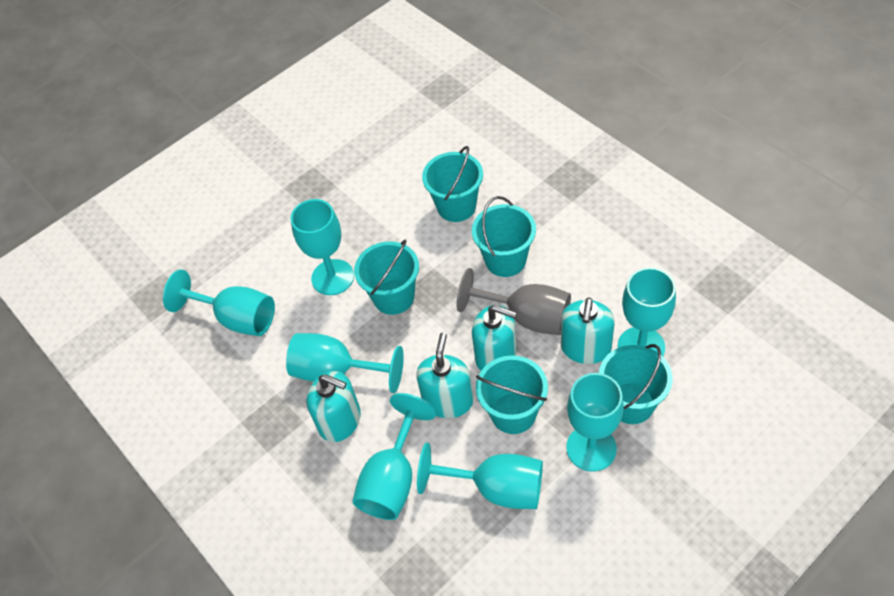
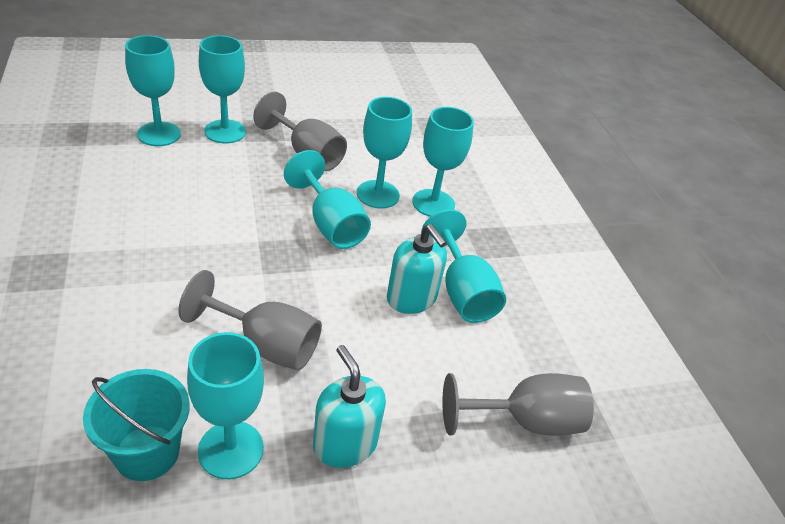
grey goblet: [456,268,571,335] = 1 -> [178,270,322,371] [253,92,347,171] [442,373,594,436] = 3
turquoise bucket: [354,240,419,315] [422,146,483,222] [472,196,536,277] [476,355,548,434] [599,344,673,424] = 5 -> [83,369,190,481] = 1
turquoise soap dispenser: [307,371,361,442] [416,333,473,418] [472,305,517,371] [561,297,615,364] = 4 -> [313,345,386,468] [387,224,447,314] = 2

